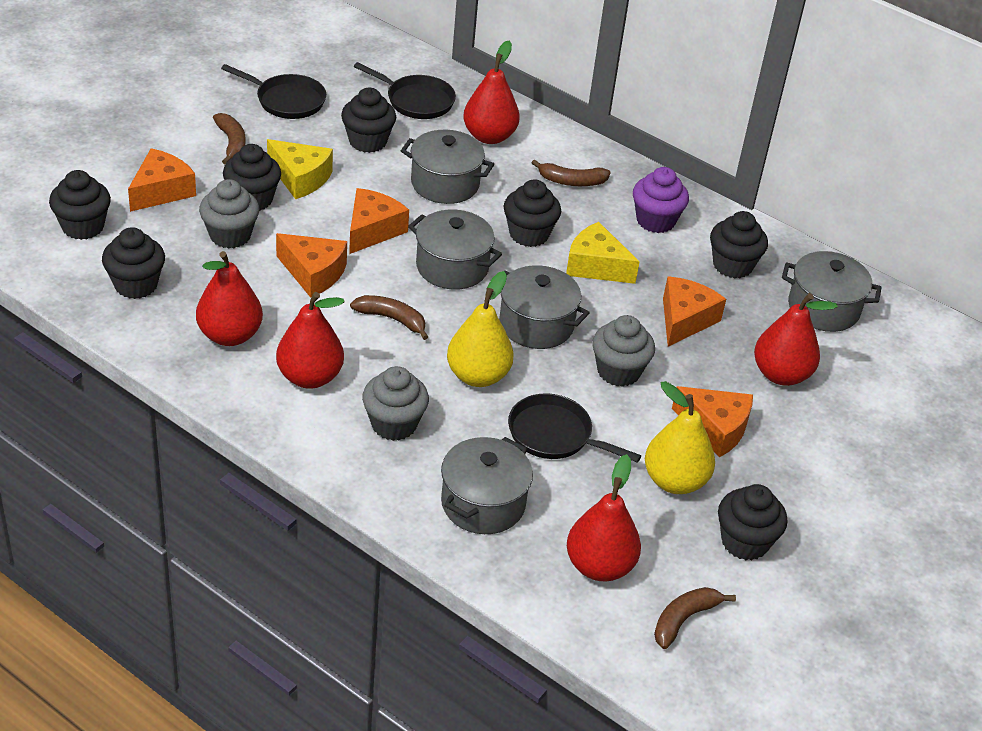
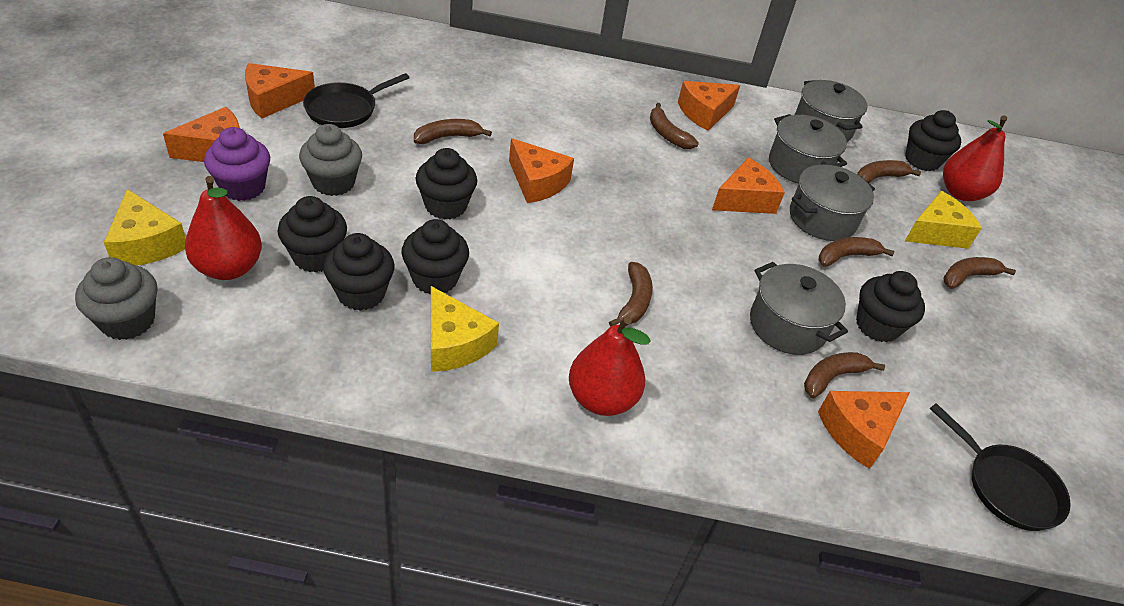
black cupcake: [49,170,111,240] [102,227,165,299] [223,144,281,211] [341,88,396,153] [504,179,561,247] [710,211,768,278] [718,484,787,560] = 7 -> [278,196,347,273] [323,233,395,311] [402,219,469,295] [415,148,477,220] [856,271,925,342] [905,110,961,171] = 6
black pan: [221,64,326,119] [354,62,456,119] [508,393,641,463] = 3 -> [303,73,410,128] [930,403,1071,531] = 2
brown banana: [213,113,246,164] [350,295,428,340] [532,159,611,186] [654,587,736,649] = 4 -> [414,119,492,144] [609,262,653,326] [650,103,699,149] [804,352,885,398] [818,237,894,267] [857,160,921,183] [943,257,1016,289] = 7
grey cupcake: [199,179,259,249] [362,366,429,441] [592,315,655,387] = 3 -> [75,257,158,340] [299,124,362,196] = 2
grey pot: [401,130,494,204] [408,210,502,290] [441,437,533,534] [499,265,589,349] [782,251,882,332] = 5 -> [750,262,848,355] [769,114,847,184] [790,164,875,241] [795,80,868,142] = 4
orange cheese: [128,148,196,212] [276,233,347,298] [349,188,409,254] [663,276,726,347] [672,386,753,457] = 5 -> [163,107,240,162] [245,63,315,119] [509,138,574,203] [678,81,740,131] [712,158,785,214] [818,391,910,469] = 6
red pear: [196,251,263,346] [276,292,345,389] [463,41,520,144] [567,454,641,581] [754,293,838,386] = 5 -> [185,176,262,280] [569,316,651,416] [943,116,1007,201] = 3
yellow cheese: [267,139,333,199] [566,222,640,284] = 2 -> [104,189,186,266] [431,286,499,372] [905,191,982,249] = 3
yellow pear: [447,271,514,387] [645,381,715,494] = 2 -> none = 0

